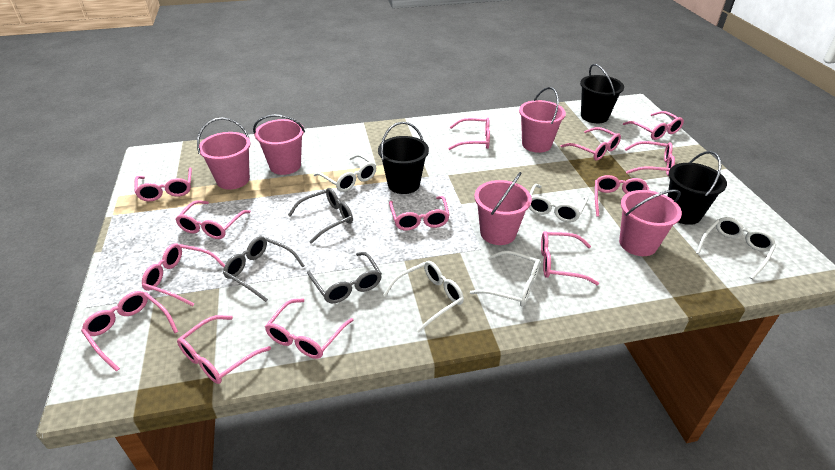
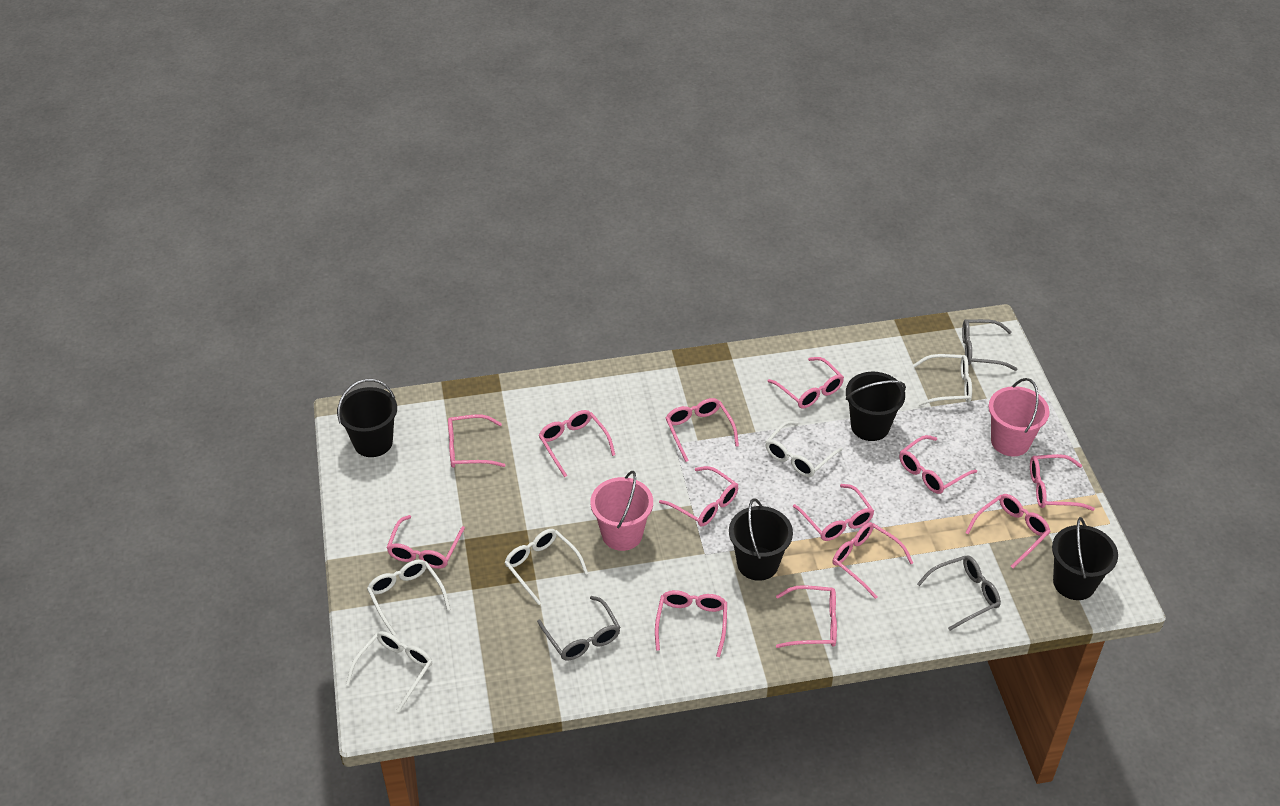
black bucket: [378,122,429,194] [580,64,624,123] [668,151,727,225] = 3 -> [337,379,397,457] [729,498,793,581] [846,372,906,441] [1052,517,1118,600] = 4
pink bucket: [197,117,251,190] [253,114,305,175] [474,172,532,245] [519,87,566,153] [619,189,682,256] = 5 -> [590,471,653,551] [989,378,1050,456] = 2

